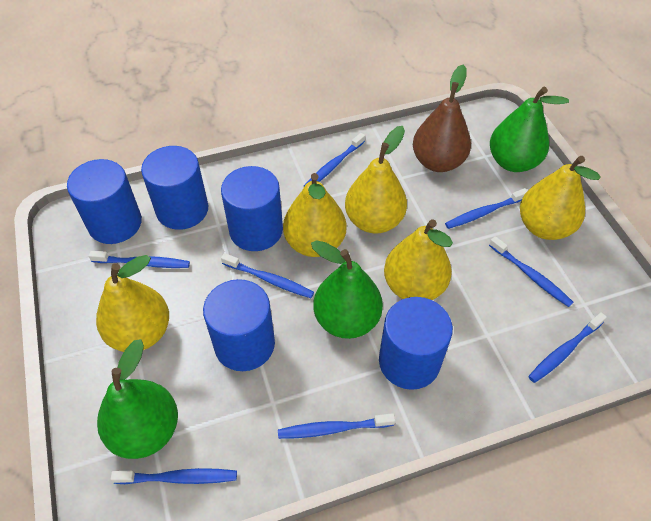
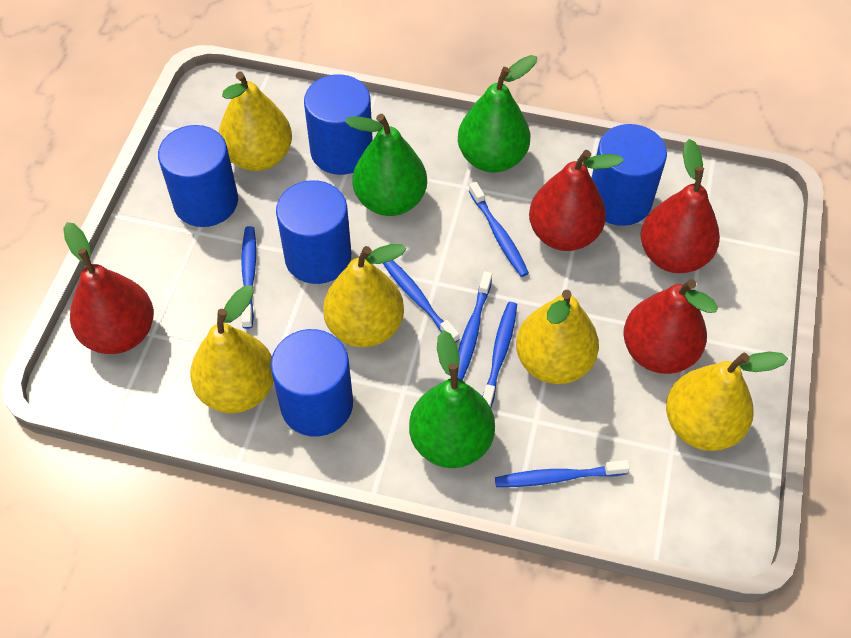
blue toothbrush: [89,251,190,268] [111,468,237,484] [221,253,314,298] [278,413,395,439] [304,133,365,186] [445,188,527,229] [489,236,574,307] [528,312,607,383] = 8 -> [241,226,256,329] [383,260,459,342] [458,271,492,381] [469,182,529,277] [483,302,517,408] [495,460,630,487] = 6
brown pear: [413,65,471,172] = 1 -> none = 0
red pear: none = 0 -> [63,222,154,354] [529,150,624,251] [623,279,718,374] [641,139,720,273] = 4

